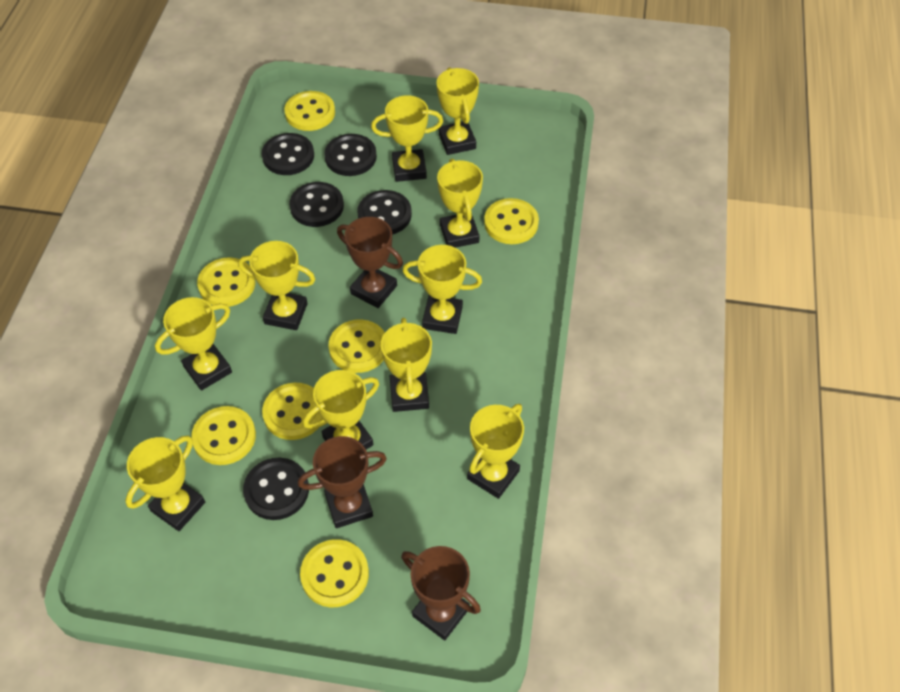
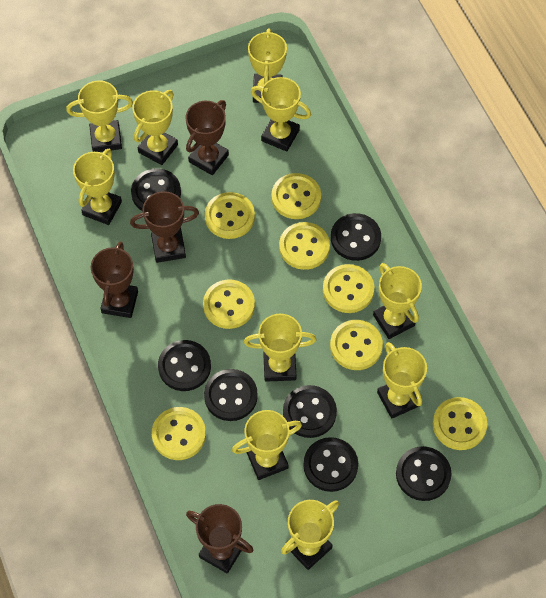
black button: [243,458,309,520] [262,133,314,175] [289,182,344,227] [324,134,377,176] [357,190,412,235] = 5 -> [131,168,181,211] [158,340,211,391] [204,369,258,421] [283,385,337,438] [303,437,358,492] [331,213,381,261] [396,446,451,501] = 7
brown trophy: [298,436,387,528] [337,217,403,308] [401,546,481,640] = 3 -> [91,241,138,318] [130,191,199,263] [185,100,229,175] [186,504,253,574] = 4
yellow button: [191,406,256,465] [197,257,256,307] [262,383,323,440] [284,91,335,131] [300,539,369,607] [329,319,385,373] [484,198,539,244] = 7 -> [152,407,206,460] [203,279,255,329] [205,192,255,239] [272,173,321,219] [279,222,330,270] [323,264,374,313] [330,320,383,370] [433,397,487,450] = 8

